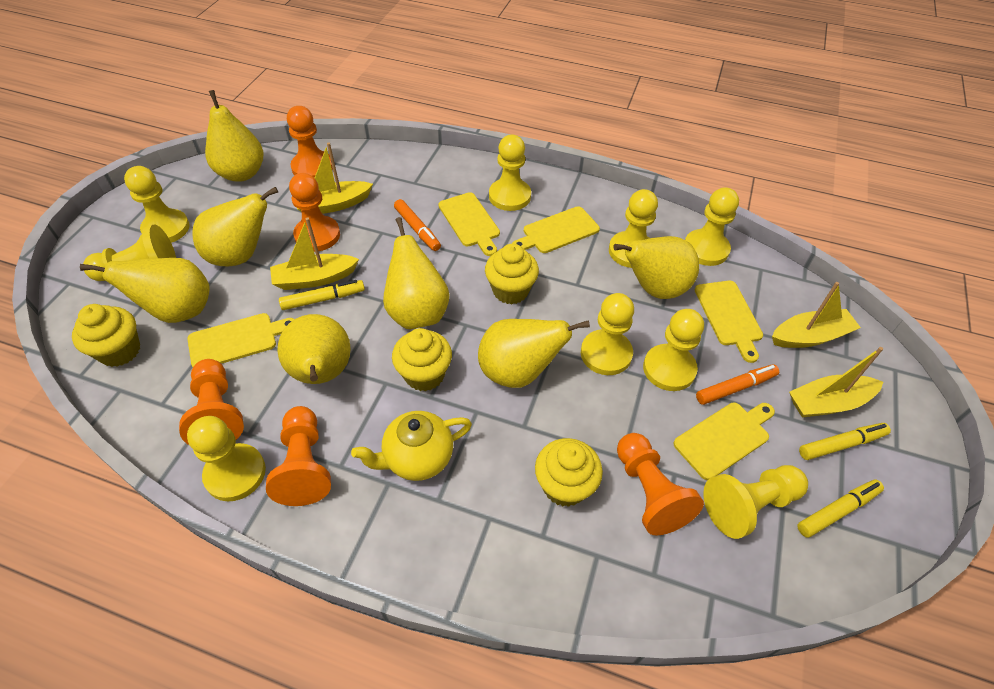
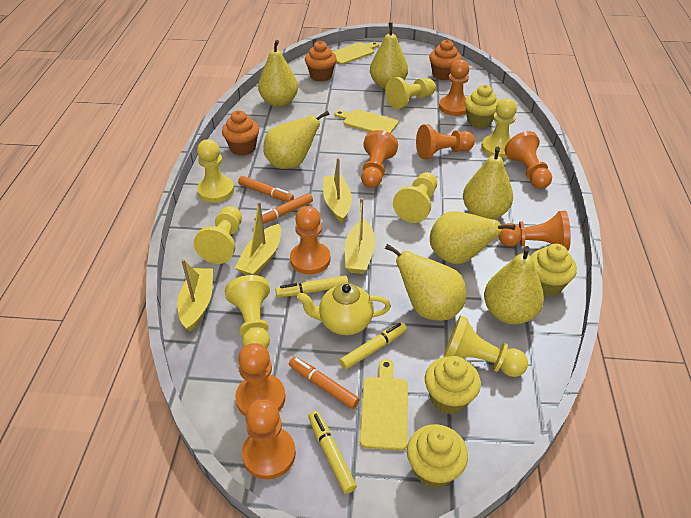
orange cupcake: none = 0 -> [222,110,259,156] [305,41,337,82] [429,39,461,80] = 3
orange marker: [394,199,441,251] [696,364,779,405] = 2 -> [238,176,294,202] [255,193,313,224] [289,357,360,409] = 3
orange pawn: [179,359,244,445] [266,406,331,506] [287,106,333,178] [289,173,340,252] [617,433,704,536] = 5 -> [235,343,286,416] [242,399,296,479] [290,206,331,275] [361,130,398,188] [416,124,475,159] [439,59,469,116] [498,211,571,251] [505,131,552,189] = 8
yellow cutting board: [188,313,294,367] [439,192,500,256] [512,206,600,253] [673,403,775,480] [695,281,763,363] = 5 -> [332,42,379,65] [335,109,398,134] [360,359,408,451] = 3
yellow pawn: [83,224,176,281] [124,166,190,243] [187,416,266,501] [489,135,531,211] [581,293,634,375] [609,189,658,268] [643,309,704,391] [685,187,739,266] [703,465,808,539] = 9 -> [194,206,242,264] [197,139,234,203] [225,275,270,349] [385,77,436,109] [393,172,437,223] [443,315,528,377] [481,98,517,158] = 7

